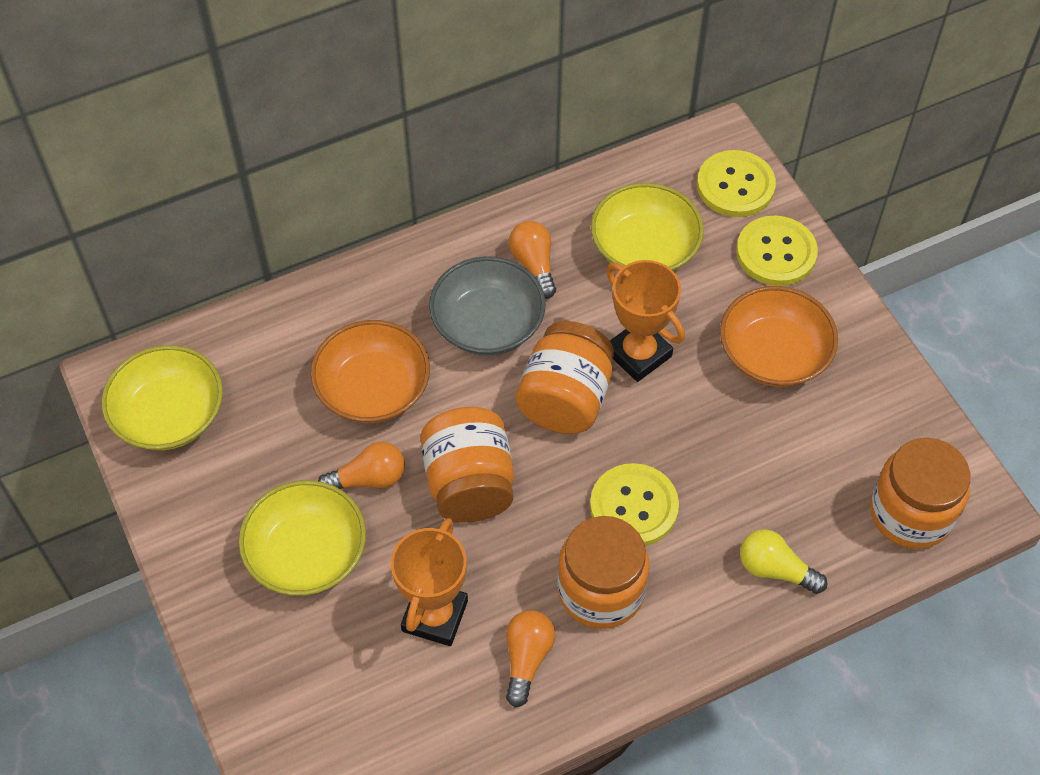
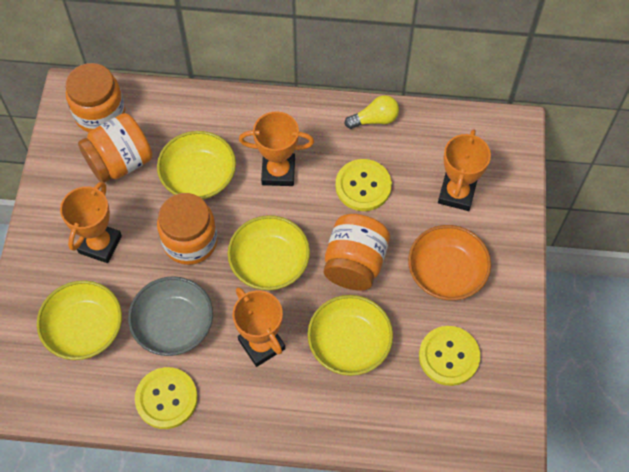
orange bowl: [311,320,430,423] [720,286,838,387] = 2 -> [408,225,491,300] = 1
orange light bulb: [318,442,405,489] [506,610,556,707] [509,221,556,299] = 3 -> none = 0
orange trophy: [391,518,468,646] [606,260,685,382] = 2 -> [60,182,122,263] [233,287,285,367] [239,112,314,186] [438,129,491,211] = 4
yellow bowl: [101,345,223,450] [239,480,366,596] [591,183,704,271] = 3 -> [37,280,122,360] [157,131,236,200] [228,215,310,290] [308,295,393,376] = 4

